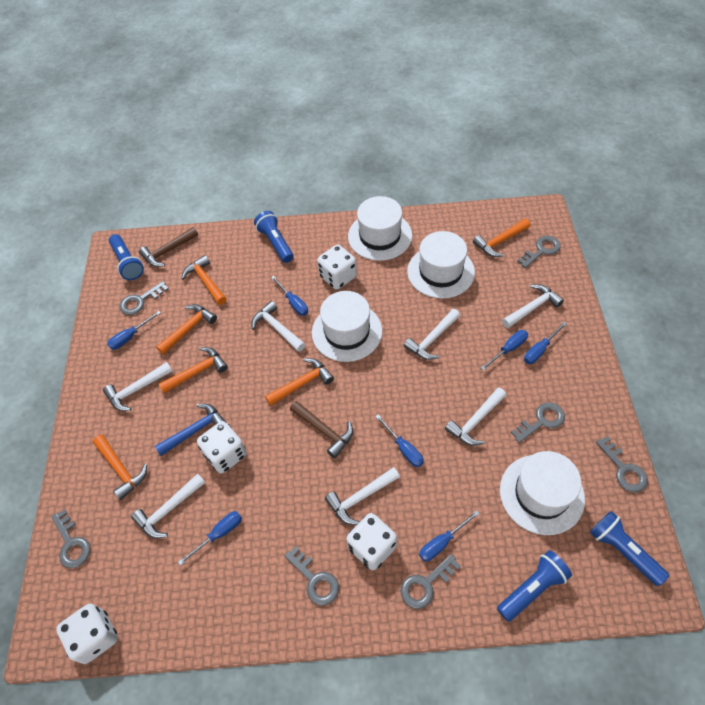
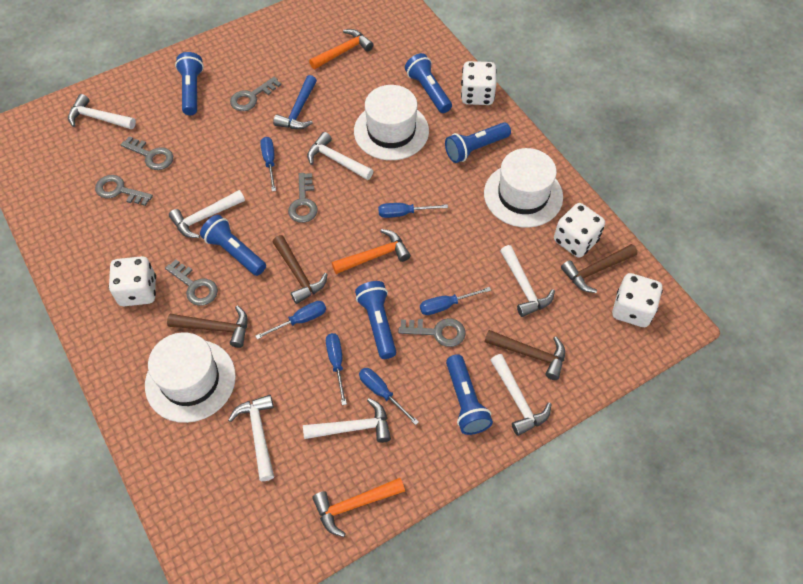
blue flashlight: [109,234,144,280] [254,211,294,263] [497,550,572,622] [590,511,669,586] = 4 -> [175,52,204,115] [200,215,266,276] [355,281,396,359] [405,53,452,113] [445,122,511,163] [446,354,493,435] = 6
blue screwdriver: [107,311,161,350] [178,511,242,566] [271,276,308,316] [375,414,424,467] [419,510,479,561] [481,330,528,371] [524,322,567,364] = 7 -> [255,301,326,339] [260,137,276,192] [326,333,347,405] [359,368,419,425] [378,203,448,218] [420,287,491,315] = 6
brown hammer: [139,227,198,267] [290,401,353,458] = 2 -> [167,306,248,348] [273,235,327,304] [485,330,565,380] [561,244,637,293] = 4
grey key: [51,509,91,568] [119,281,168,315] [285,546,339,605] [401,554,461,609] [511,402,565,443] [517,236,561,268] [596,436,648,492] = 7 -> [95,175,153,206] [121,136,173,170] [165,259,218,306] [230,77,281,111] [288,173,318,223] [398,318,466,347] = 6
orange hammer: [93,435,147,500] [156,304,217,355] [159,347,228,393] [181,255,227,305] [265,358,334,406] [473,219,531,257] = 6 -> [309,29,373,69] [312,478,405,537] [332,229,411,274] = 3
white hat: [312,291,382,362] [348,196,412,261] [407,231,475,298] [500,451,585,535] = 4 -> [145,332,236,423] [354,85,429,160] [484,148,563,228] = 3

